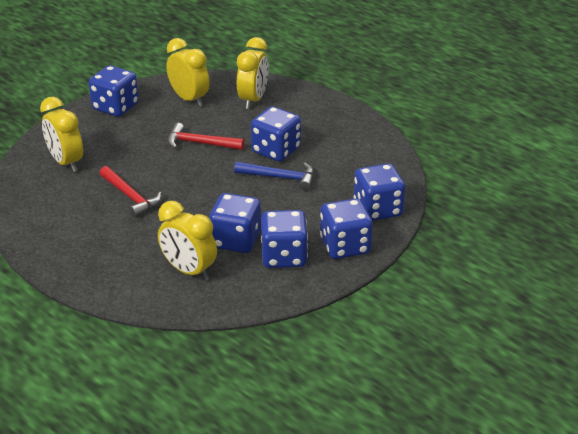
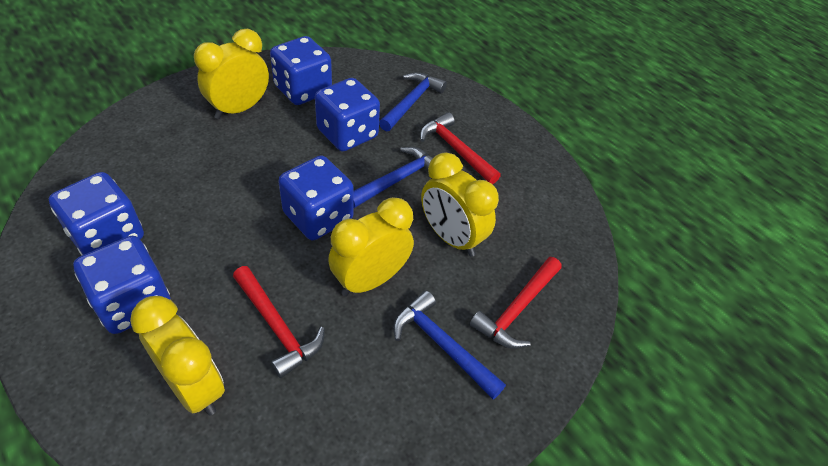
blue dice: [89,65,139,117] [209,193,261,253] [251,106,301,162] [261,210,308,268] [320,198,373,259] [354,163,405,221] = 6 -> [49,172,144,255] [73,236,171,334] [270,36,332,105] [278,155,354,240] [315,78,380,151] = 5
blue hammer: [234,162,314,191] = 1 -> [354,147,433,208] [379,72,447,132] [393,291,506,399] = 3
red hammer: [99,166,161,218] [168,123,244,150] = 2 -> [233,266,325,378] [420,112,501,184] [469,257,562,349] = 3

